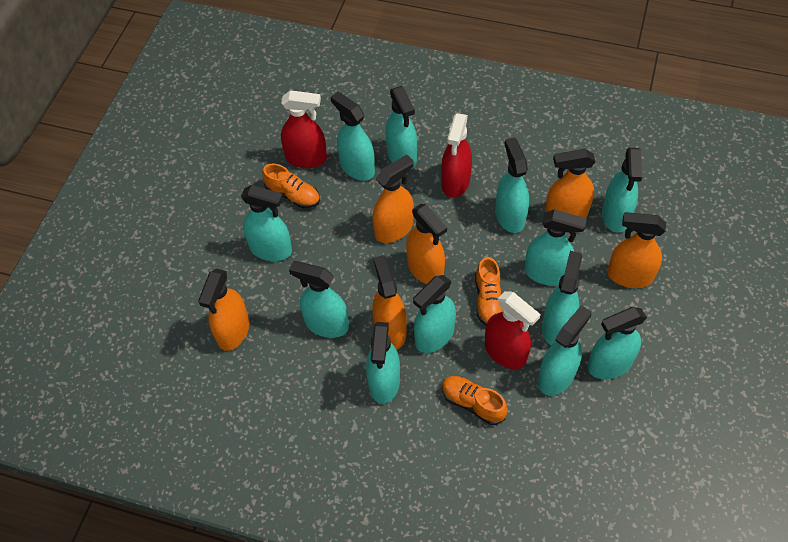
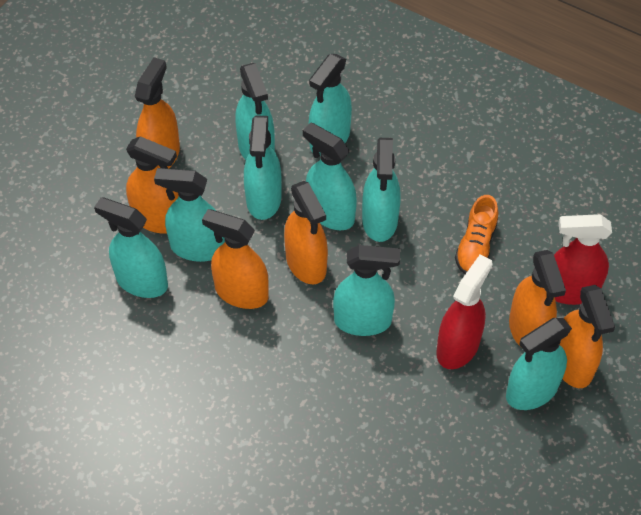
orange shoe: [262,164,320,208] [442,376,508,425] [475,257,503,325] = 3 -> [455,195,498,274] = 1
red spray bottle: [281,90,327,168] [441,113,472,198] [485,291,541,369] = 3 -> [436,254,493,369] [554,214,612,305] = 2
turquoise spray bottle: [241,185,292,261] [289,261,349,338] [330,92,375,181] [366,322,400,404] [386,86,417,170] [413,275,456,353] [495,137,529,233] [525,209,587,286] [538,305,592,396] [542,251,582,346] [588,307,647,379] [602,148,642,233] = 12 -> [94,197,168,298] [154,168,225,262] [235,63,275,160] [244,115,282,220] [303,123,357,230] [309,54,352,153] [333,245,400,336] [362,138,401,242] [506,318,572,410] = 9

